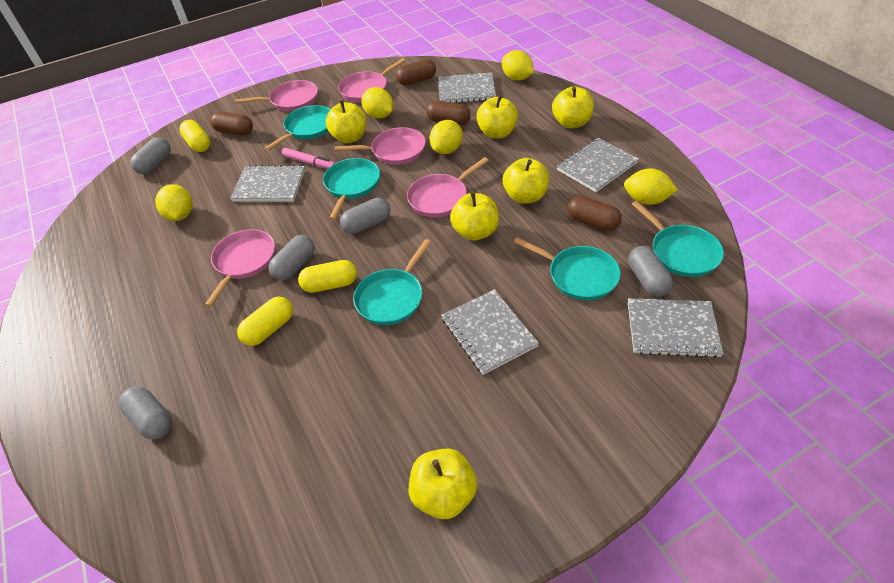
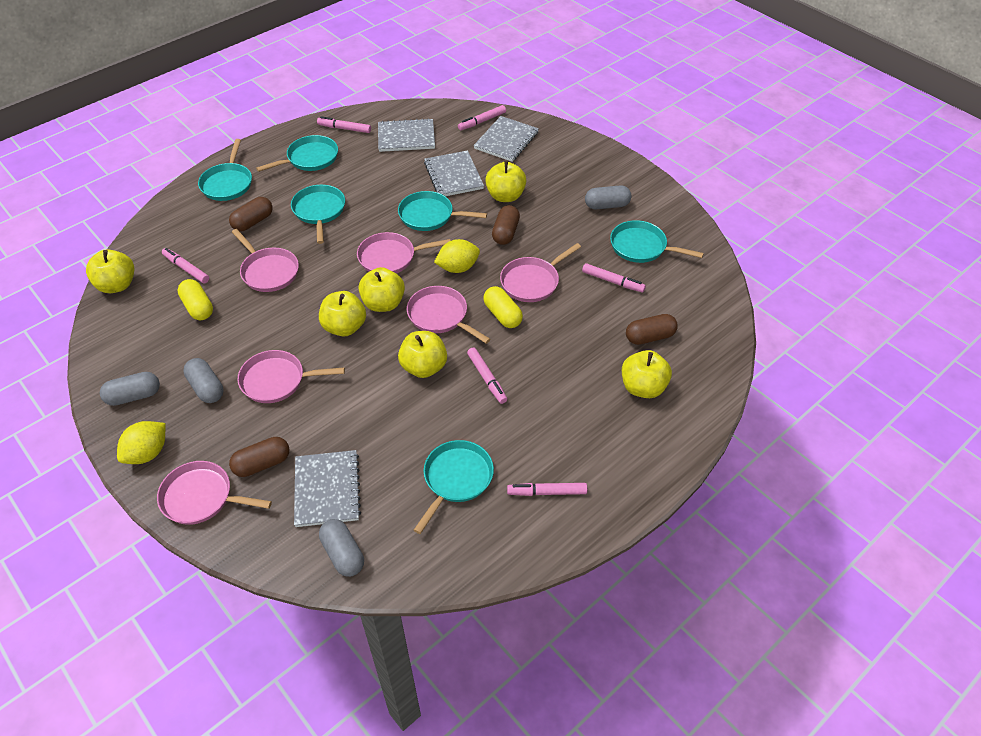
grey capsule: [119,386,172,440] [130,137,171,174] [269,235,315,280] [340,198,391,234] [628,246,673,297] = 5 -> [100,372,160,406] [183,358,223,403] [319,519,364,577] [585,185,632,209] = 4
grey notebook: [230,165,305,202] [438,72,496,103] [441,289,539,375] [557,138,639,192] [628,298,724,358] = 5 -> [294,450,361,527] [378,118,435,152] [424,150,484,196] [473,116,539,162] = 4
pink marker: [282,148,335,169] = 1 -> [162,248,209,283] [317,116,371,133] [458,105,506,131] [467,348,507,404] [507,483,587,496] [582,263,646,292] = 6
pink pan: [205,229,275,307] [236,80,318,111] [335,127,426,165] [338,58,406,102] [407,157,489,217] = 5 -> [157,461,272,525] [232,229,299,292] [237,350,345,403] [357,232,450,273] [407,286,490,344] [500,243,581,302] = 6
turquoise pan: [264,105,331,151] [323,158,380,220] [353,239,431,325] [514,237,621,300] [632,201,724,277] = 5 -> [198,139,252,201] [256,135,338,172] [291,185,345,244] [398,191,487,231] [414,440,494,534] [610,220,704,263] = 6
yellow capsule: [179,120,210,152] [237,297,293,346] [298,260,357,293] = 3 -> [177,279,213,320] [483,286,523,328] = 2
yellow lemon: [155,184,193,221] [361,87,393,119] [429,120,463,154] [502,50,533,81] [624,168,678,205] = 5 -> [117,421,166,464] [434,239,480,273] = 2

